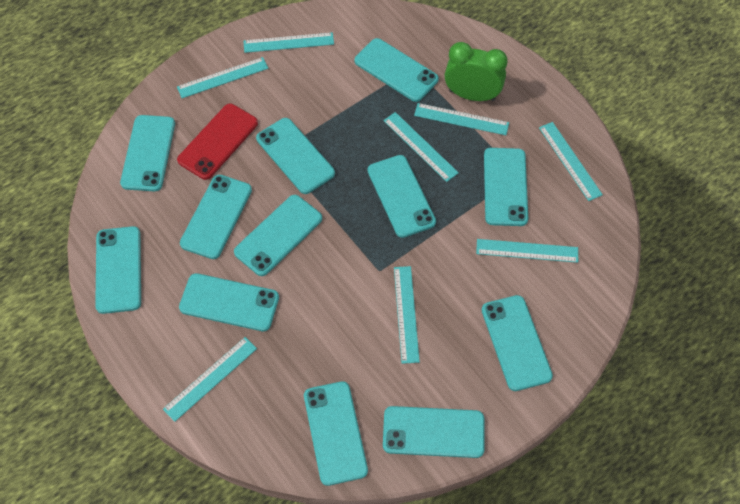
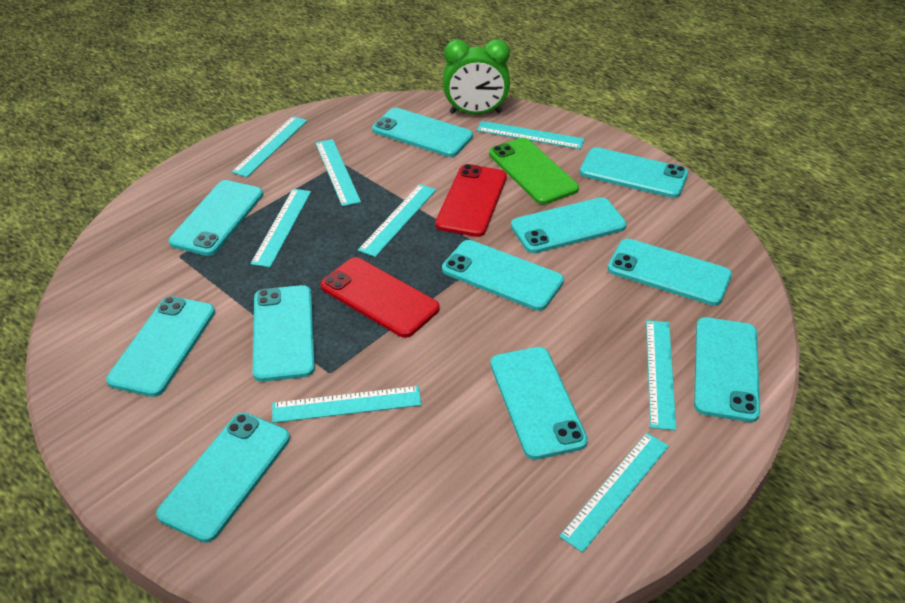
green phone: none = 0 -> [489,138,579,205] = 1
red phone: [177,104,258,180] = 1 -> [321,257,440,338] [435,164,507,237] = 2
turquoise phone: [95,226,141,314] [120,115,175,191] [179,273,279,331] [180,175,252,259] [234,195,322,276] [256,118,335,194] [304,381,368,486] [355,38,439,102] [368,155,436,238] [383,406,485,458] [482,295,553,391] [484,148,528,226] = 12 -> [106,296,215,397] [156,412,290,543] [169,180,263,256] [253,285,315,382] [372,108,473,157] [442,240,564,311] [491,347,588,460] [511,197,627,253] [580,147,688,198] [608,239,732,306] [694,317,760,422] = 11

